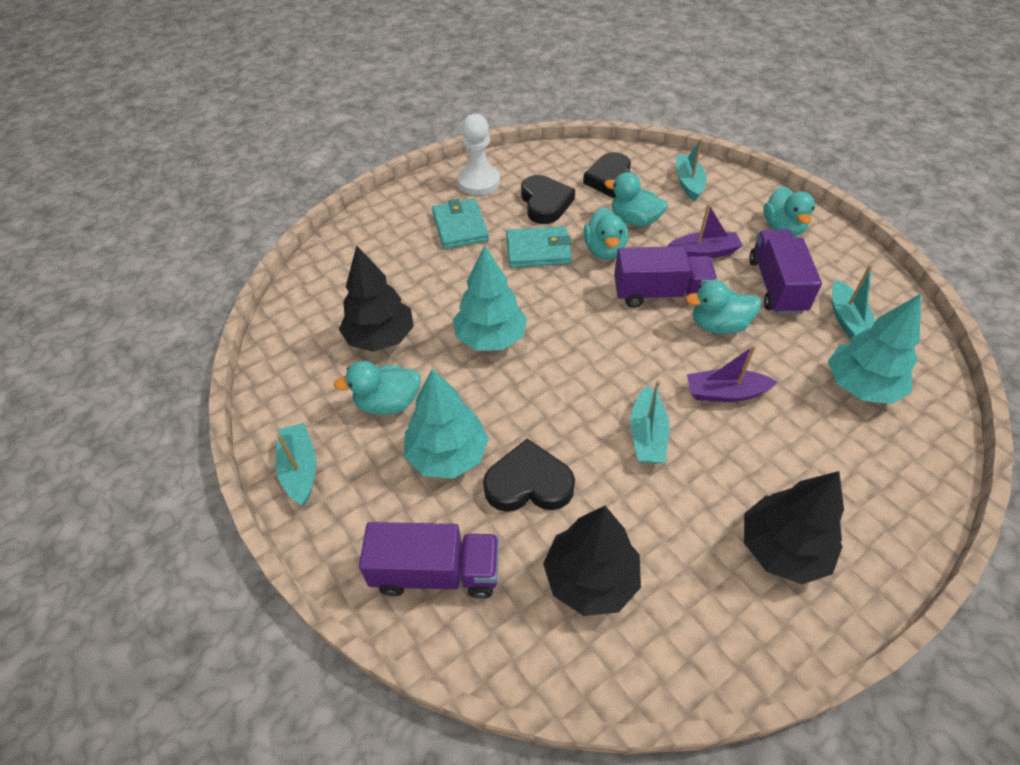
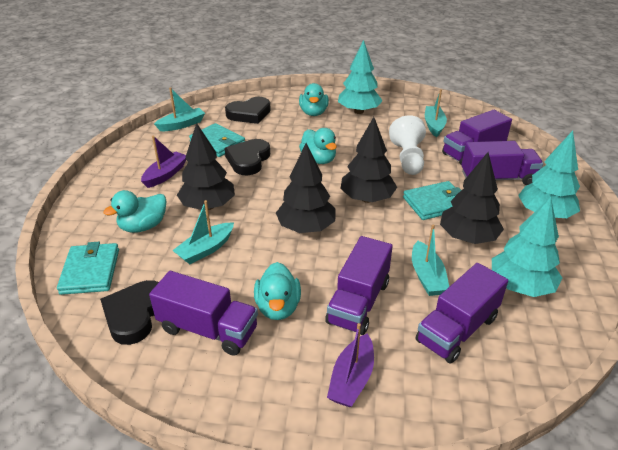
black tree: [339,245,414,352] [543,506,641,616] [744,471,844,585] = 3 -> [177,123,235,210] [276,143,335,233] [341,117,397,203] [440,152,504,244] = 4
purple truck: [359,522,499,599] [614,246,718,308] [749,230,822,315] = 3 -> [149,271,258,356] [325,236,393,335] [416,263,508,364] [442,110,512,165] [461,141,543,186] = 5
turquoise duck: [334,361,421,415] [583,207,628,260] [604,172,668,226] [686,280,761,334] [763,186,815,237] = 5 -> [103,190,166,233] [254,262,301,320] [299,83,329,116] [299,128,337,164] = 4
turquoise wallet: [432,199,489,249] [506,226,572,268] = 2 -> [57,242,119,295] [189,123,245,157] [403,181,461,220] = 3

